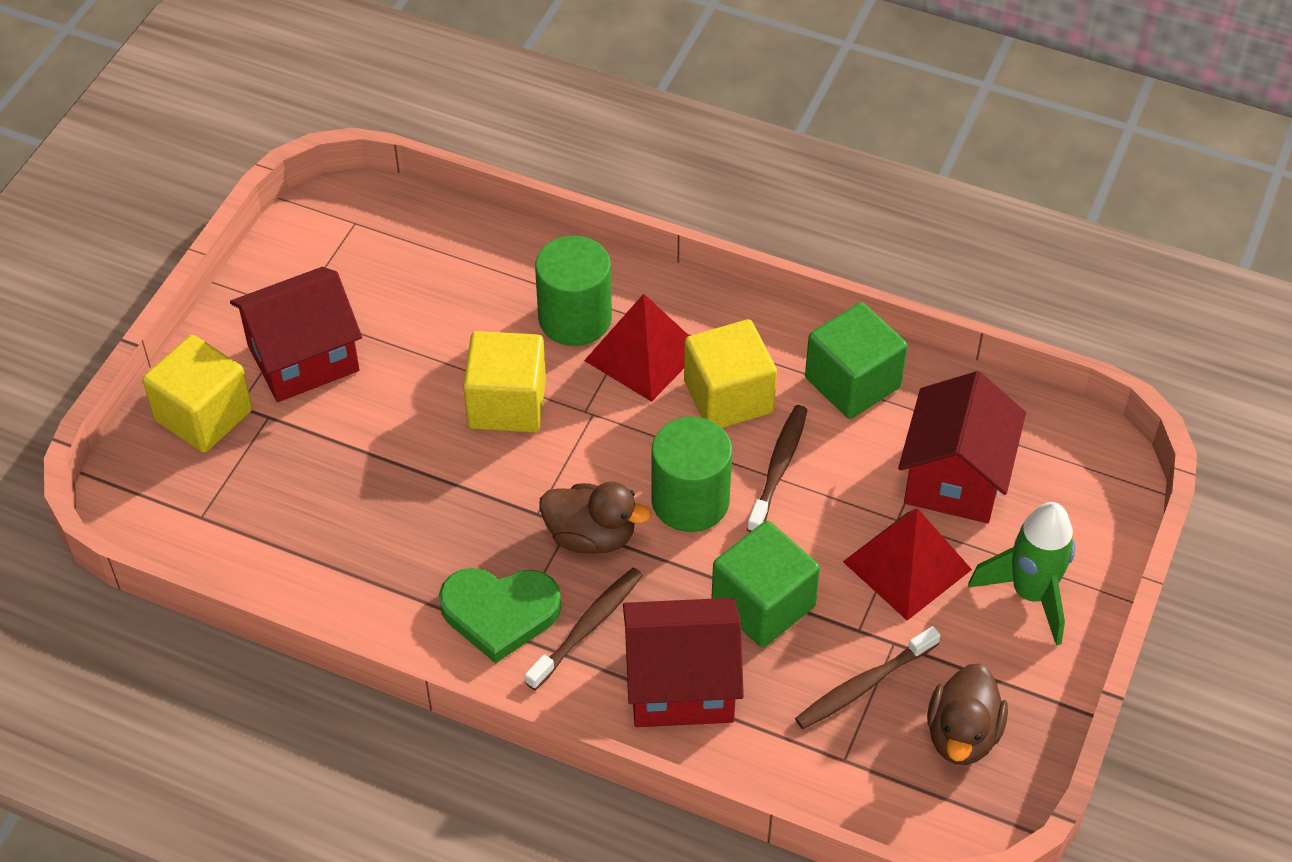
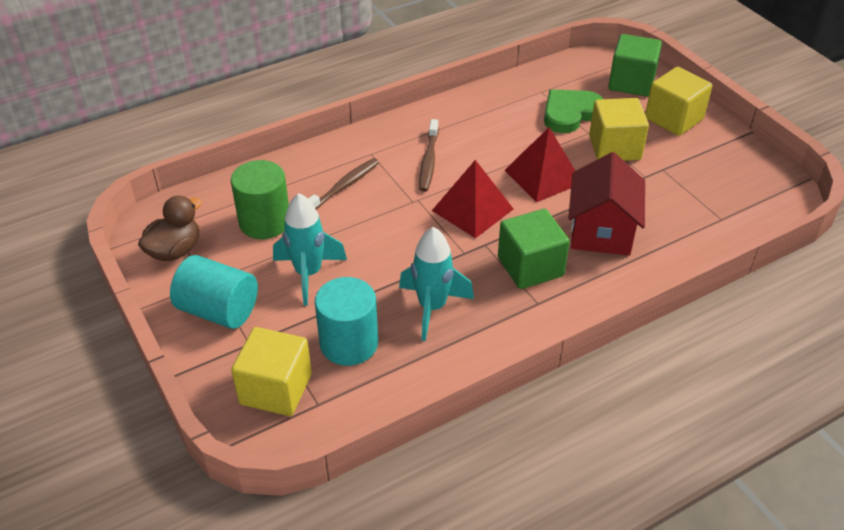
brown duck: [539,482,651,554] [927,663,1008,765] = 2 -> [138,196,202,261] = 1
brown toothbrush: [525,568,643,690] [747,405,807,532] [795,626,941,729] = 3 -> [308,158,379,210] [419,119,439,192] = 2
green cylinder: [535,236,612,346] [651,417,732,532] = 2 -> [231,160,289,239] = 1
green rocket: [968,502,1075,646] = 1 -> none = 0
red house: [230,267,362,402] [623,598,744,727] [898,371,1026,523] = 3 -> [568,152,645,256] = 1
turquoise cylinder: none = 0 -> [170,255,258,329] [315,277,378,366] = 2
turquoise rocket: none = 0 -> [273,193,347,306] [399,227,474,341] = 2

